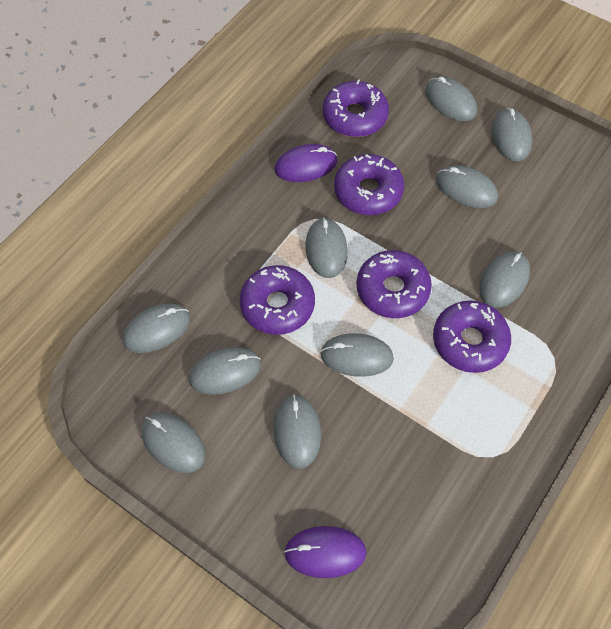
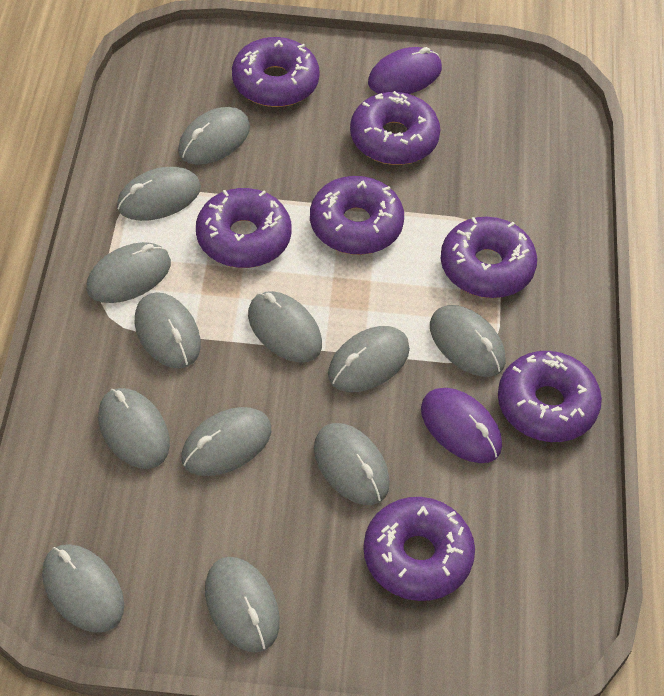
grey mouse: [123,304,190,353] [141,412,205,473] [189,347,261,395] [274,394,321,469] [305,217,348,278] [320,333,394,377] [425,76,477,121] [436,165,498,208] [479,252,530,308] [491,108,532,161] = 10 -> [42,544,124,633] [86,242,171,303] [98,388,170,469] [117,167,201,221] [134,292,201,369] [178,107,250,165] [181,407,271,476] [205,557,280,653] [248,291,322,362] [314,423,390,505] [328,326,410,392] [430,305,506,377] = 12
purple donut: [240,265,315,335] [323,80,389,137] [334,154,404,215] [357,250,432,318] [433,300,511,373] = 5 -> [196,188,292,268] [232,37,320,107] [310,176,404,255] [350,91,440,165] [363,497,475,601] [441,217,537,298] [498,351,602,442] = 7

